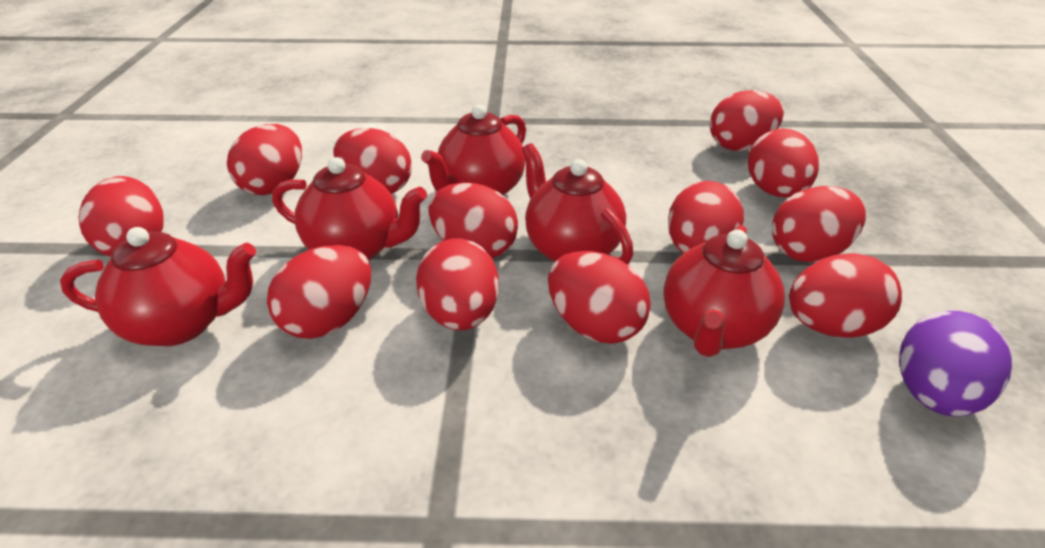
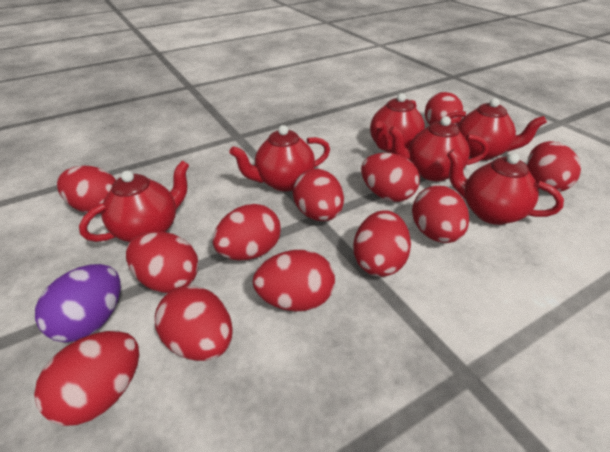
red teapot: [60,227,256,346] [272,157,427,260] [421,105,526,195] [522,143,634,264] [663,225,785,357] = 5 -> [79,160,189,242] [229,125,330,191] [370,93,425,153] [389,116,489,181] [446,98,547,160] [447,149,564,225] = 6

